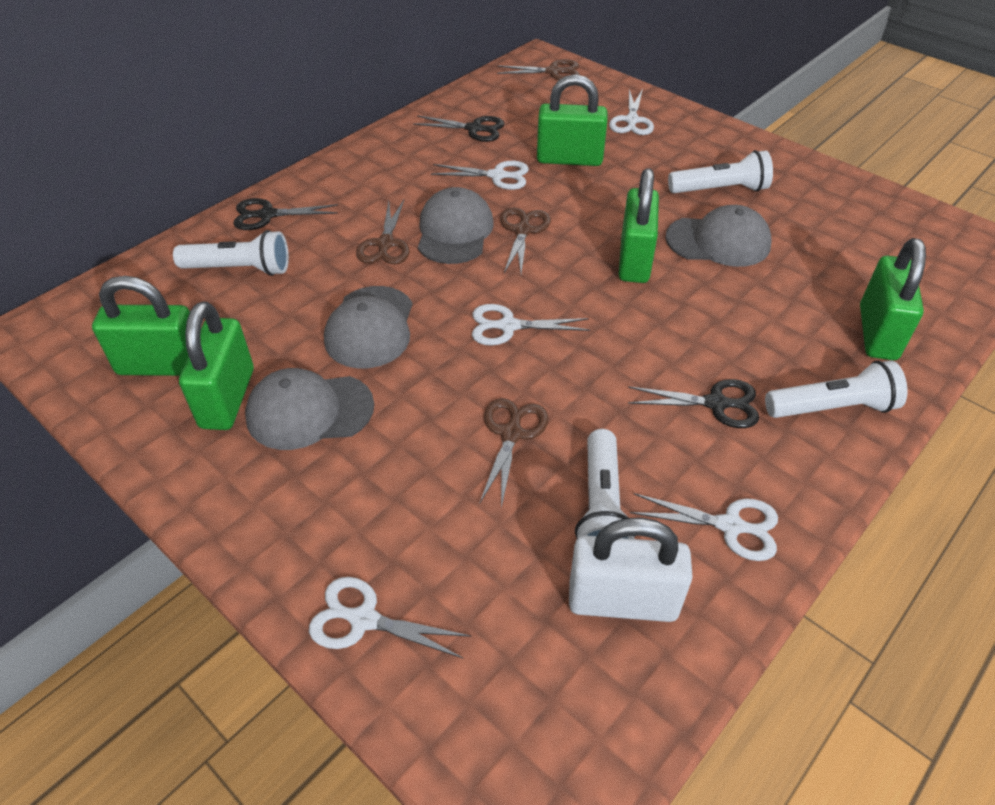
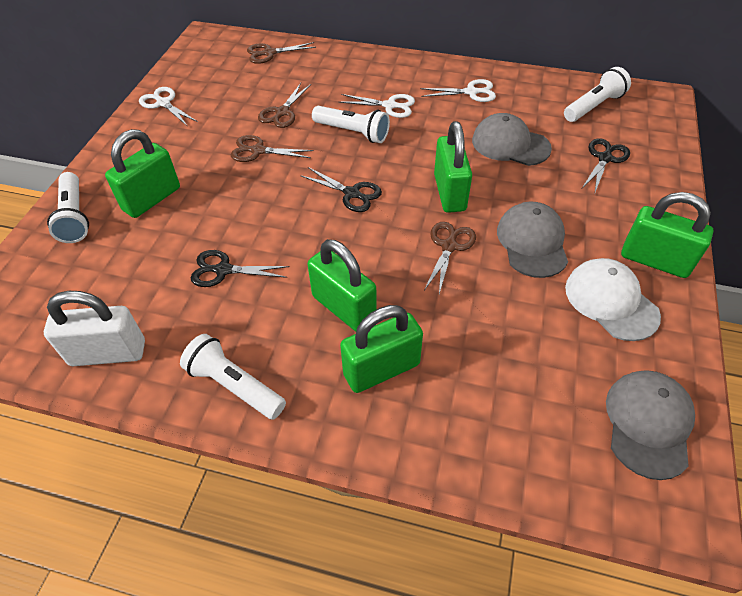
grey cap: [245,368,374,450] [324,286,413,368] [418,187,494,264] [665,205,771,267] = 4 -> [472,113,552,166] [497,201,568,278] [606,370,695,480] = 3
white cap: none = 0 -> [565,258,661,341] = 1
white scissors: [309,577,471,659] [431,161,529,190] [472,304,590,345] [609,89,654,135] [630,493,778,561] = 5 -> [139,87,198,126] [339,94,415,118] [420,79,496,102] = 3

